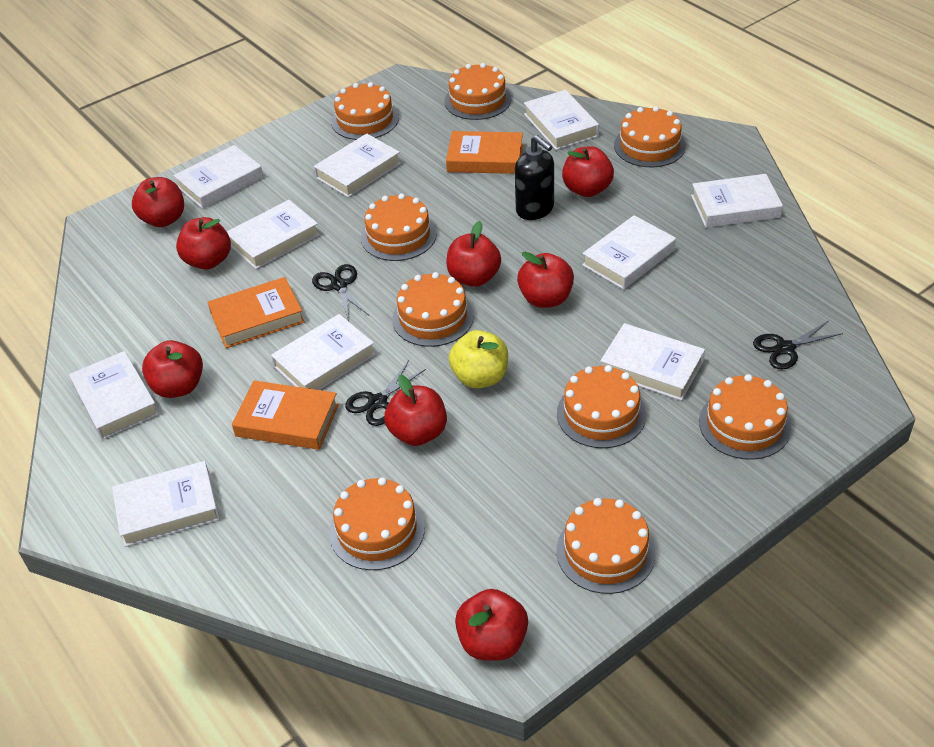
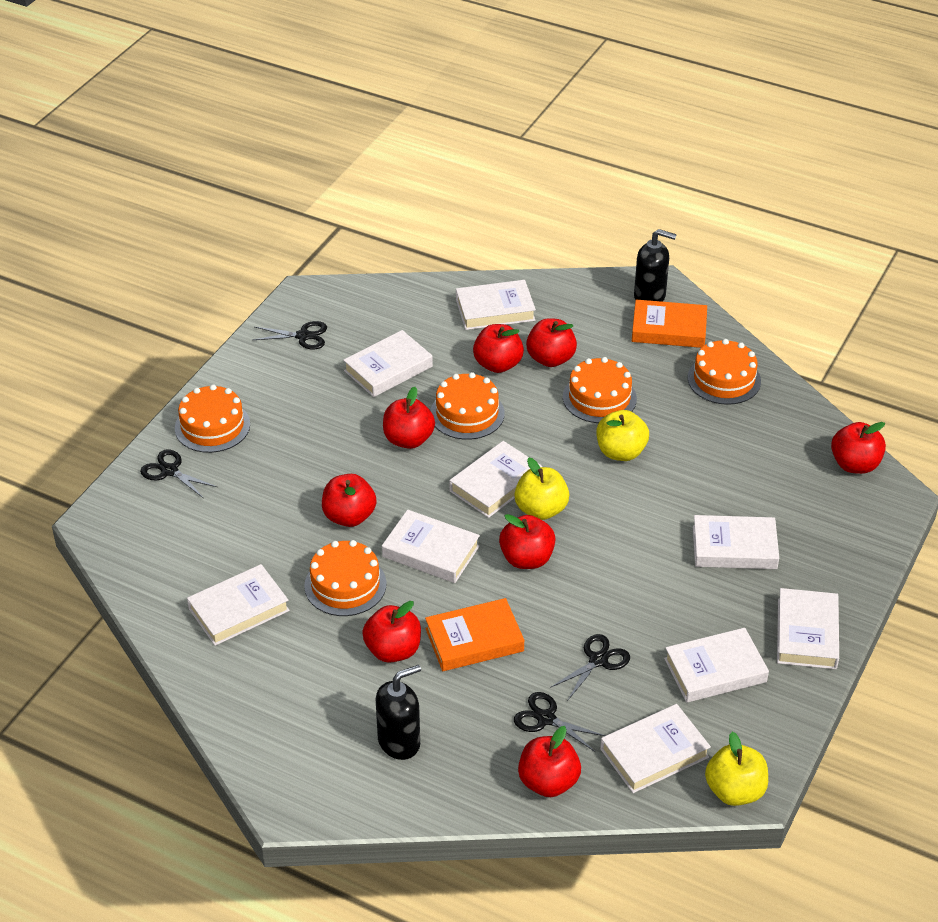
black scissors: [312,264,369,321] [345,361,426,426] [753,320,843,370] = 3 -> [140,449,217,499] [253,321,327,350] [514,692,606,752] [550,634,630,700] = 4
black soap dispenser: [515,135,554,220] = 1 -> [376,665,421,760] [634,229,677,302] = 2
orange book: [208,277,305,348] [232,380,339,450] [446,131,523,174] = 3 -> [425,598,524,671] [632,299,707,348] = 2
orange cake: [329,477,425,570] [331,82,399,140] [361,193,437,261] [392,272,474,347] [444,63,511,120] [557,365,646,448] [557,498,656,594] [614,106,686,167] [699,374,791,460] = 9 -> [175,384,250,453] [304,540,387,616] [430,372,505,440] [563,357,637,423] [688,339,761,405] = 5
white book: [69,351,159,440] [112,461,220,547] [174,145,263,209] [227,200,320,269] [271,314,376,390] [314,134,401,198] [524,90,599,150] [582,215,676,290] [600,323,705,401] [691,174,783,228] = 10 -> [187,564,290,646] [343,330,433,397] [382,510,480,583] [449,441,542,518] [456,280,536,330] [600,704,711,793] [664,628,769,703] [693,515,779,569] [777,588,839,669] = 9
yellow apple: [449,330,508,388] = 1 -> [514,458,569,520] [597,410,649,461] [705,732,768,806] = 3

